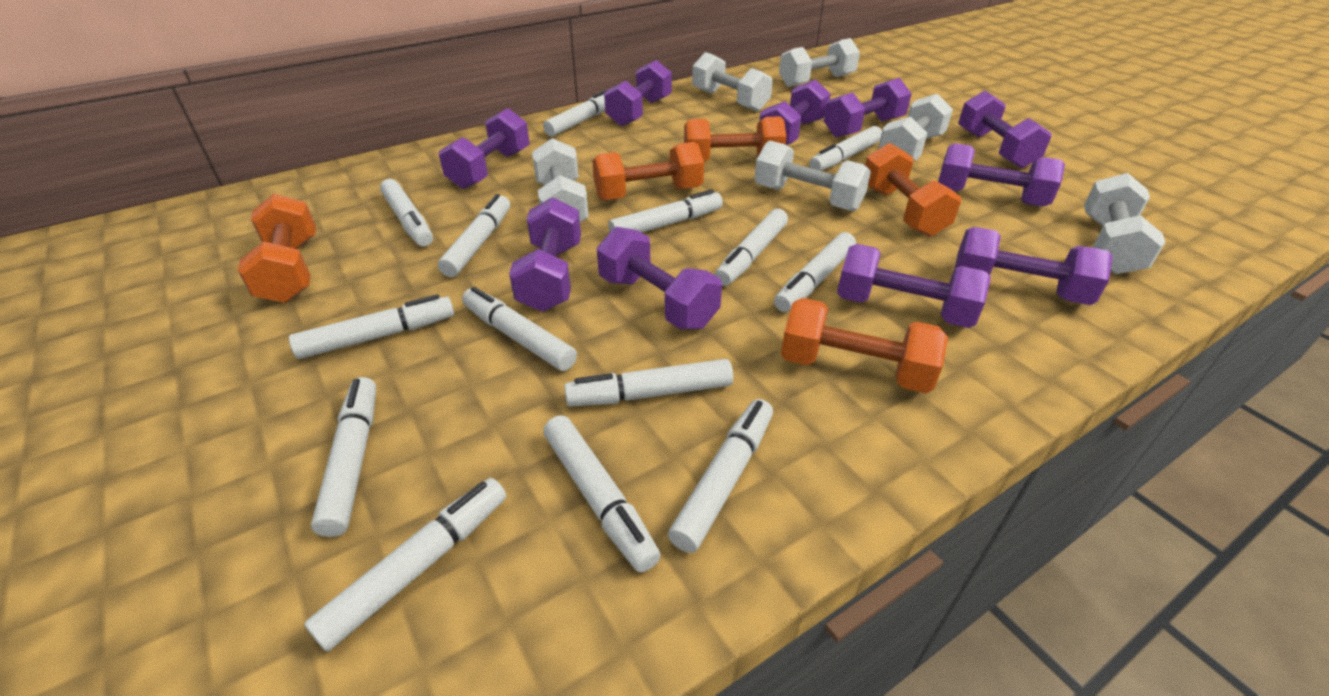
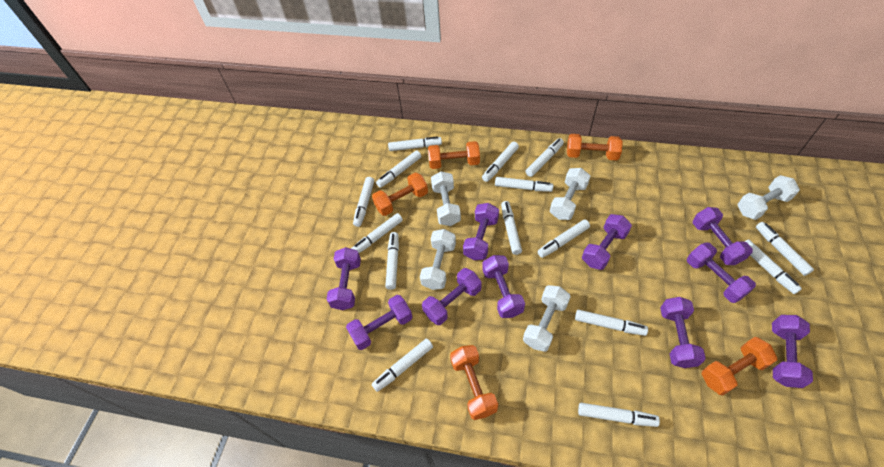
white dumbbell: [532,138,589,222] [692,52,773,112] [754,141,871,211] [779,38,860,87] [878,94,953,161] [1084,173,1166,274] = 6 -> [420,229,456,290] [431,171,461,226] [523,285,571,352] [550,168,590,220] [737,175,800,220] = 5
white marker: [289,294,454,359] [304,478,506,651] [311,377,376,537] [380,179,433,247] [438,194,510,277] [462,287,577,371] [543,90,607,136] [543,415,661,573] [564,359,733,407] [608,190,723,233] [668,399,773,553] [715,209,788,286] [774,232,856,312] [809,126,882,171] = 14 -> [351,213,403,253] [353,177,374,227] [372,338,433,392] [376,150,421,188] [385,232,399,290] [388,136,442,151] [482,142,519,182] [495,177,553,192] [501,201,522,255] [525,138,564,177] [537,220,590,258] [575,310,648,336] [578,403,660,427] [744,239,802,294] [756,222,814,276] = 15

